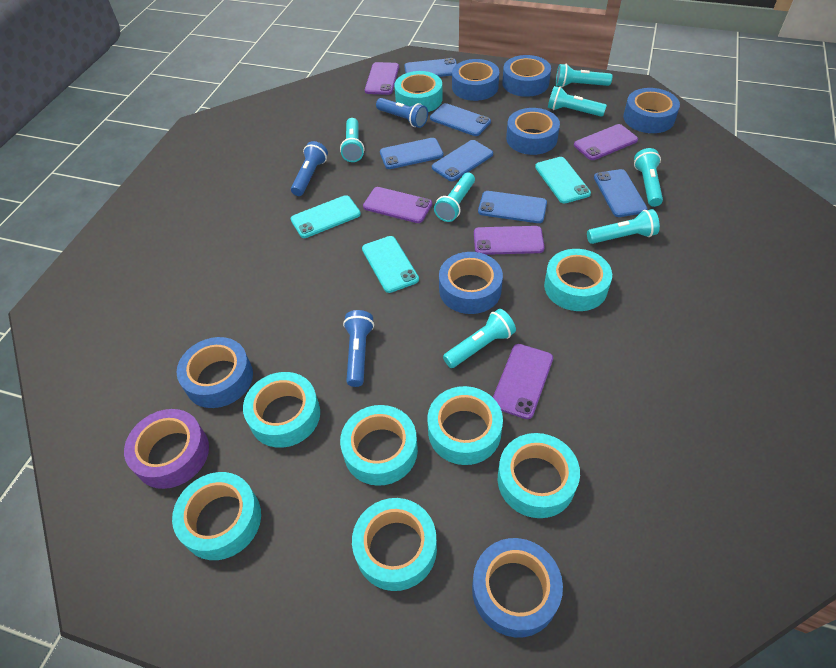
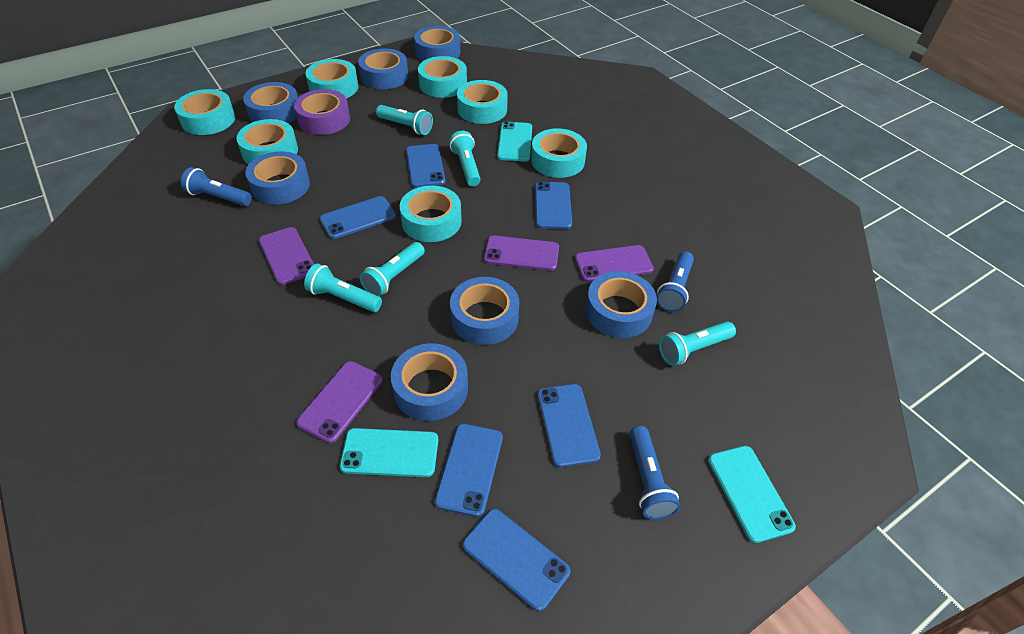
purple phone: [363,187,432,223] [365,62,399,95] [474,226,545,255] [493,344,553,419] [574,124,638,160] = 5 -> [259,227,314,285] [296,361,383,443] [484,236,559,271] [575,245,654,282] = 4
turquoise flashlight: [340,118,364,162] [434,172,475,222] [443,309,516,368] [548,86,607,117] [556,64,612,87] [587,209,660,244] [634,148,663,207] = 7 -> [304,264,382,312] [360,242,425,296] [376,105,433,135] [449,131,481,186] [659,322,736,366] = 5
turquoise tape: [172,472,261,560] [243,372,320,448] [340,405,418,486] [352,498,437,591] [394,71,443,112] [427,386,503,465] [498,433,580,518] [544,249,612,311] = 8 -> [174,89,235,135] [236,119,298,164] [306,59,358,98] [400,186,462,242] [418,56,467,98] [457,80,508,124] [531,128,587,178] = 7

